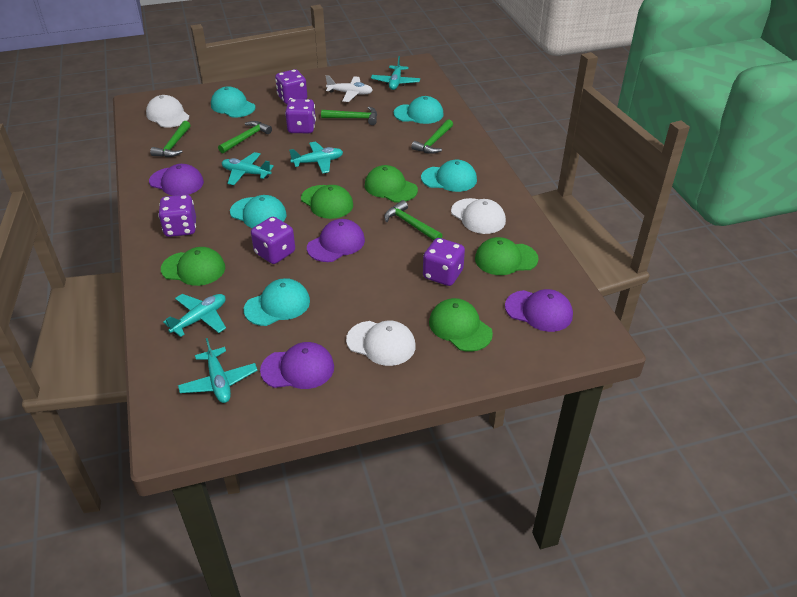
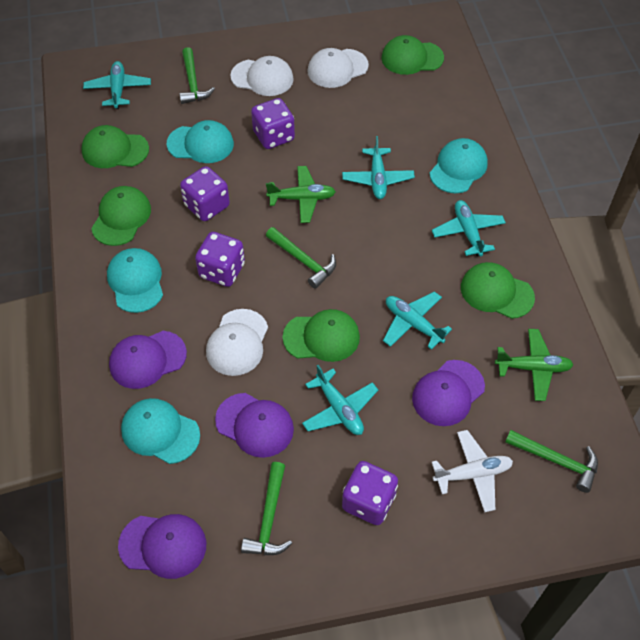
green hammer: [150,121,191,157] [218,121,272,153] [321,107,377,125] [384,200,443,240] [411,119,453,154] = 5 -> [179,47,215,104] [241,462,292,555] [266,227,336,289] [505,430,598,493] = 4
green plane: none = 0 -> [266,166,336,223] [495,329,574,401] = 2
purple dice: [158,195,196,237] [251,217,295,264] [275,69,307,104] [285,99,316,133] [423,238,465,286] = 5 -> [180,166,230,221] [195,232,245,287] [251,98,295,149] [342,461,398,525] = 4
turquoise cap: [211,86,255,118] [230,195,287,228] [244,278,310,326] [394,96,444,124] [421,159,477,192] = 5 -> [107,248,163,313] [121,398,200,464] [167,120,234,163] [430,138,488,193] = 4

